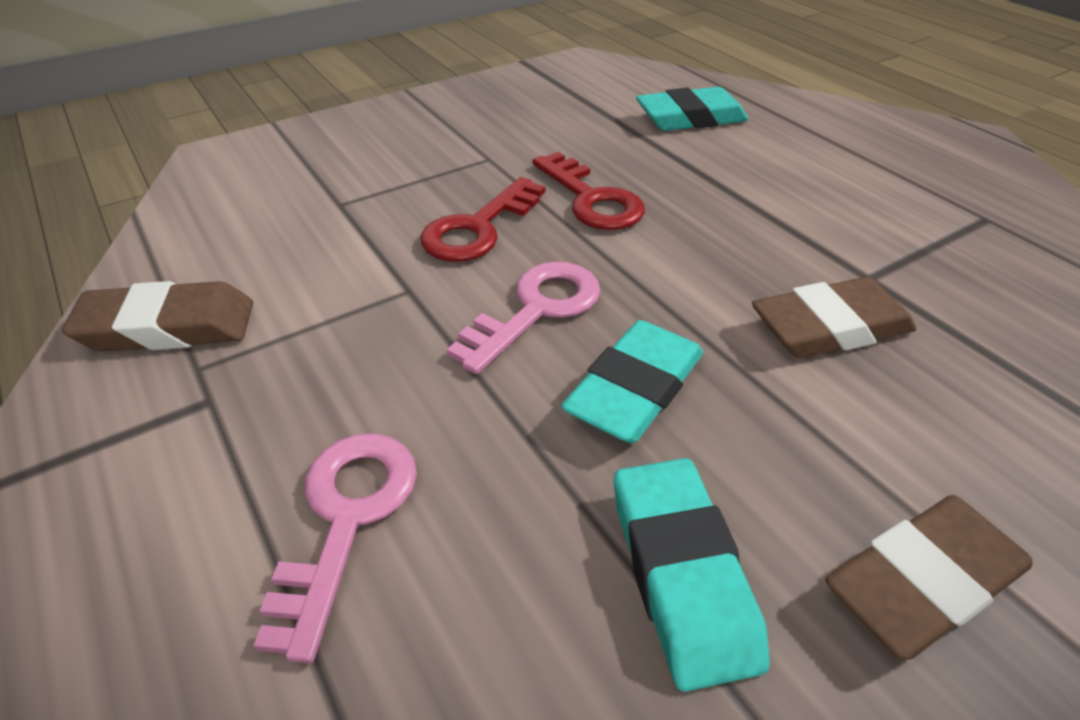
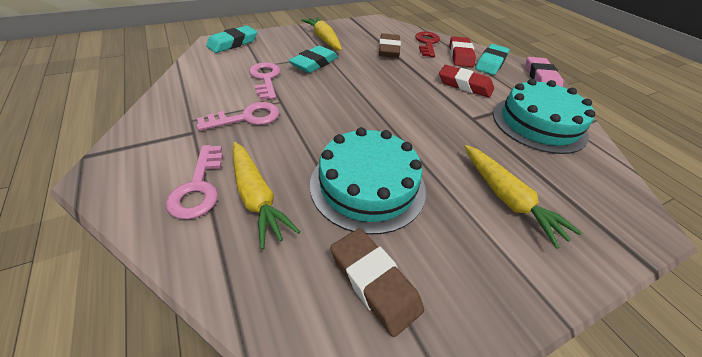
brown eraser: [62,281,253,351] [752,277,916,358] [825,495,1033,660] = 3 -> [330,228,424,337] [379,33,401,58] = 2
pink eraser: none = 0 -> [526,57,563,87] = 1
pink key: [253,433,417,663] [446,262,600,374] = 2 -> [166,145,223,219] [196,102,280,131] [249,62,281,100] = 3
red eraser: none = 0 -> [439,65,494,98] [449,36,476,67] = 2
red key: [420,177,546,262] [532,152,645,230] = 2 -> [415,31,440,57] = 1
turquoise cake: none = 0 -> [310,127,426,235] [493,79,595,154] = 2
yellow carrot: none = 0 -> [233,142,300,249] [301,17,342,51] [464,145,582,249] = 3

